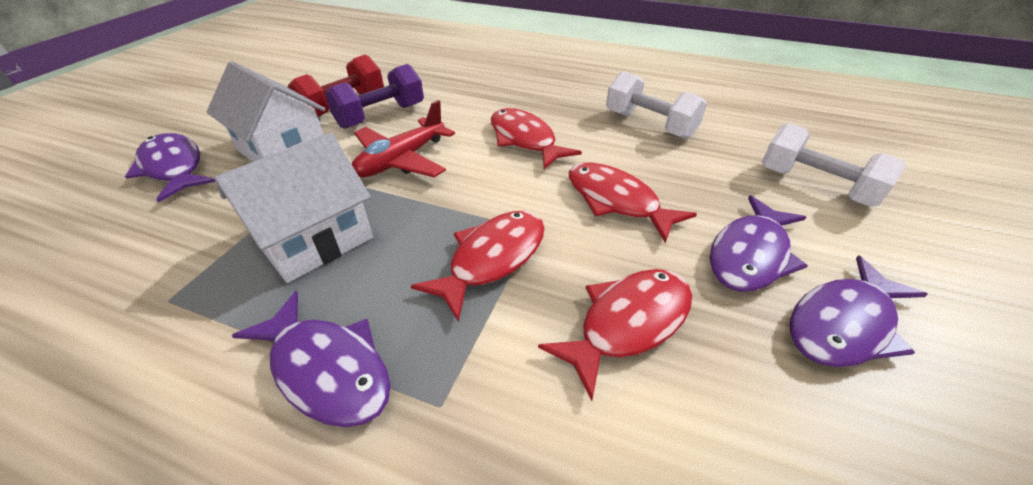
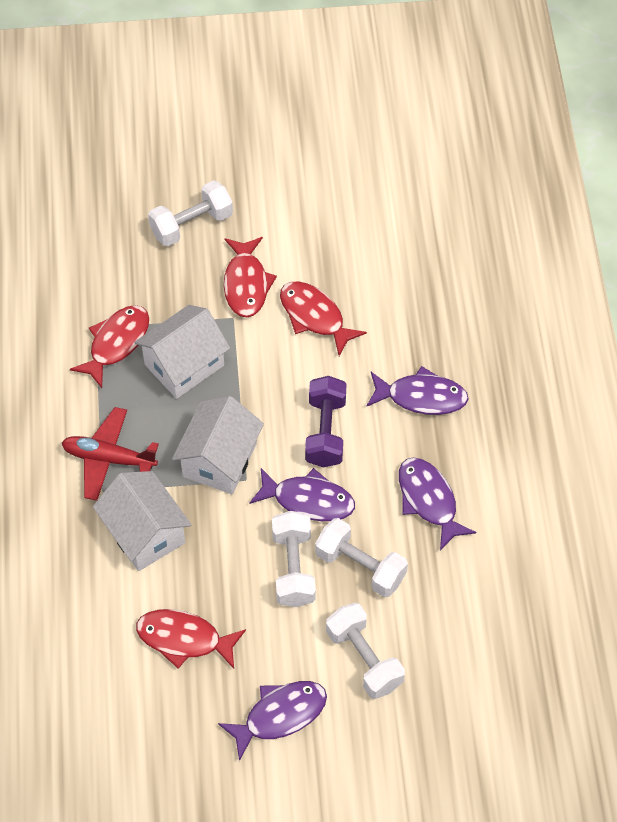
red dumbbell: [287,54,384,117] = 1 -> none = 0
white dumbbell: [606,71,707,139] [762,123,906,207] = 2 -> [148,180,233,246] [272,511,316,607] [315,518,408,597] [326,603,405,699] = 4
white house: [206,61,325,162] [214,133,373,283] = 2 -> [93,471,191,571] [134,305,230,399] [172,396,264,494] = 3

